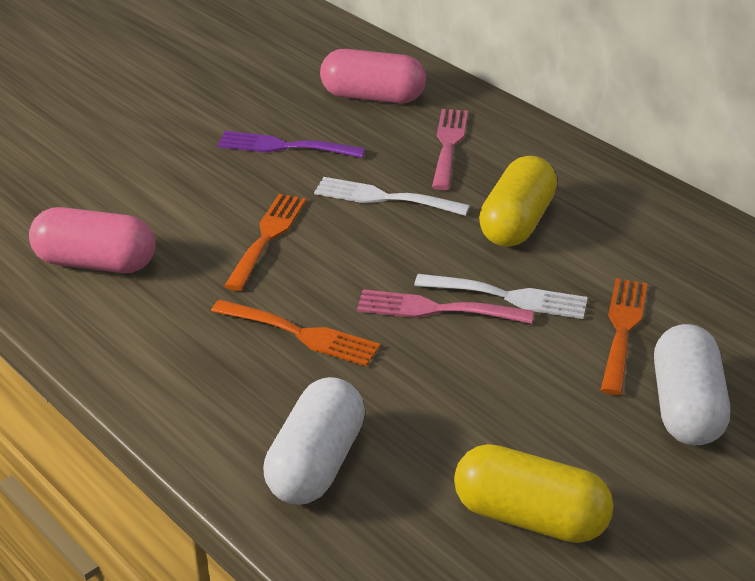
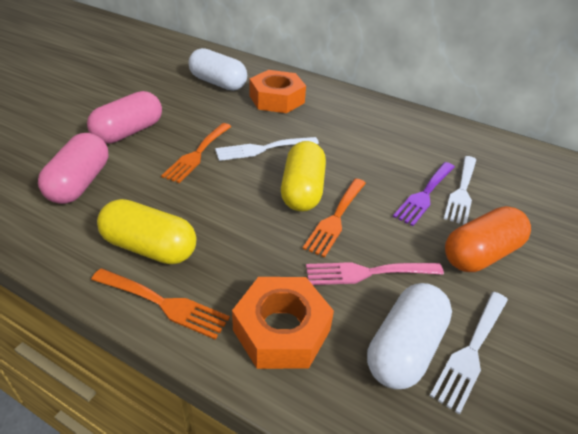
orange capsule: none = 0 -> [445,206,531,272] = 1
orange nut: none = 0 -> [232,277,334,369] [249,70,306,113] = 2
pink fork: [357,289,533,324] [432,109,468,190] = 2 -> [306,262,444,285] = 1
white fork: [314,177,470,216] [414,274,588,319] = 2 -> [215,137,319,161] [430,292,508,415] [444,156,476,225] = 3

